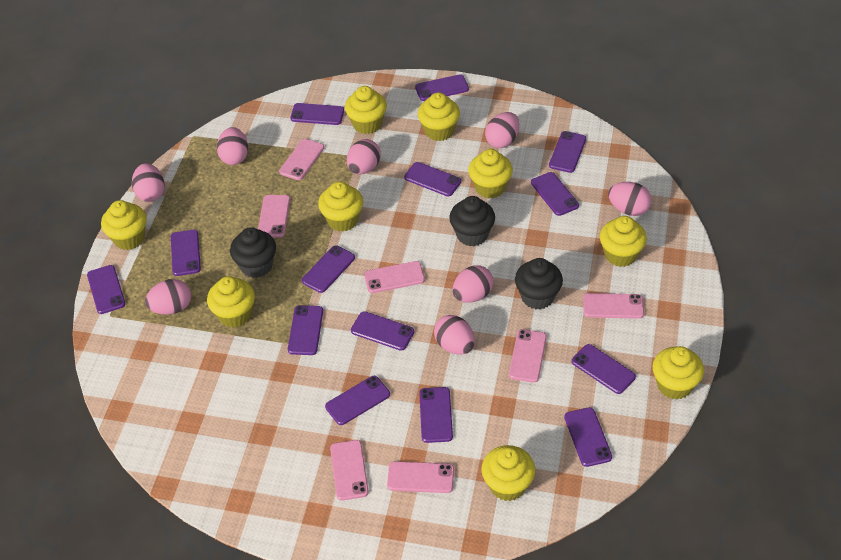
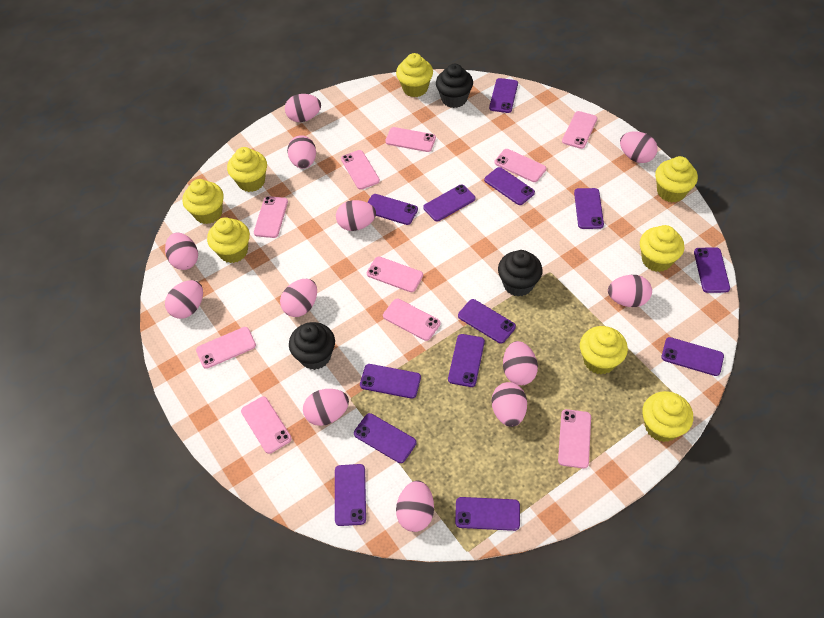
pink egg: [132,163,165,202] [145,279,191,315] [217,127,248,165] [347,139,381,174] [434,315,475,355] [452,265,493,303] [485,112,519,148] [608,182,652,216] = 8 -> [165,232,198,270] [165,280,203,319] [280,279,317,317] [285,94,321,122] [287,135,316,169] [303,389,349,426] [336,200,376,231] [396,481,434,532] [492,382,527,427] [503,341,538,385] [608,275,652,307] [620,131,658,163] = 12
pink phone: [258,195,290,238] [279,139,324,180] [330,440,369,501] [364,261,425,293] [387,461,454,493] [509,329,547,383] [583,293,644,319] = 7 -> [196,327,256,369] [241,397,292,454] [254,196,288,238] [341,150,380,190] [367,257,423,292] [383,299,441,341] [385,127,436,152] [495,149,546,182] [558,409,591,469] [562,111,597,149] = 10
purple phone: [87,265,126,314] [171,230,201,276] [288,305,323,355] [290,103,344,125] [302,245,355,293] [325,376,390,425] [351,311,414,351] [404,162,461,196] [415,74,469,101] [419,387,453,443] [531,172,579,216] [549,131,586,173] [564,407,612,467] [572,344,636,394] = 14 -> [335,464,366,526] [354,413,416,463] [360,364,421,399] [367,194,418,225] [423,185,475,222] [448,334,485,387] [455,497,520,531] [458,299,516,343] [484,167,535,205] [489,78,518,113] [574,188,604,229] [661,337,724,376] [694,247,730,293] = 13
yellow cupcake: [101,200,147,250] [207,276,255,328] [318,182,363,232] [345,86,387,134] [418,92,460,141] [468,149,513,199] [481,445,535,501] [600,216,647,267] [652,346,704,400] = 9 -> [182,179,224,224] [207,217,250,263] [227,147,267,192] [396,53,433,97] [580,326,628,374] [640,225,684,272] [642,391,693,442] [655,156,698,203] = 8

